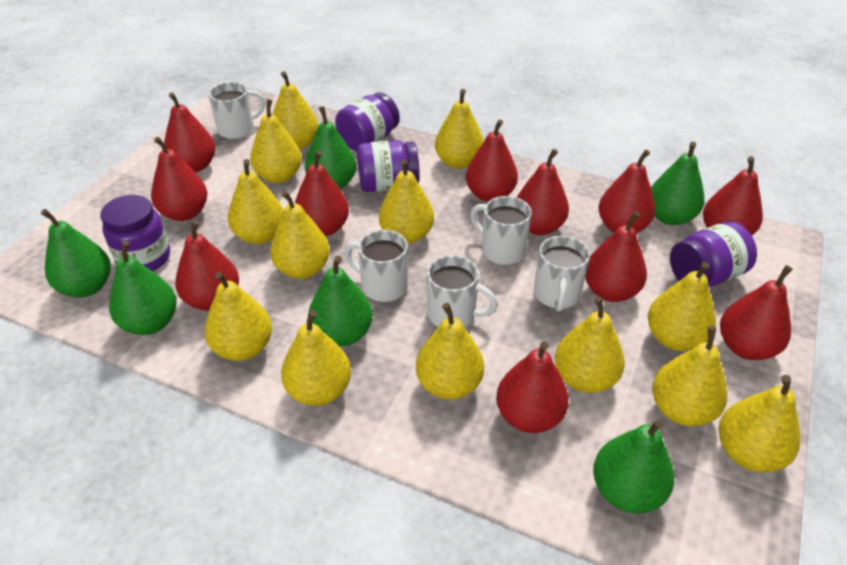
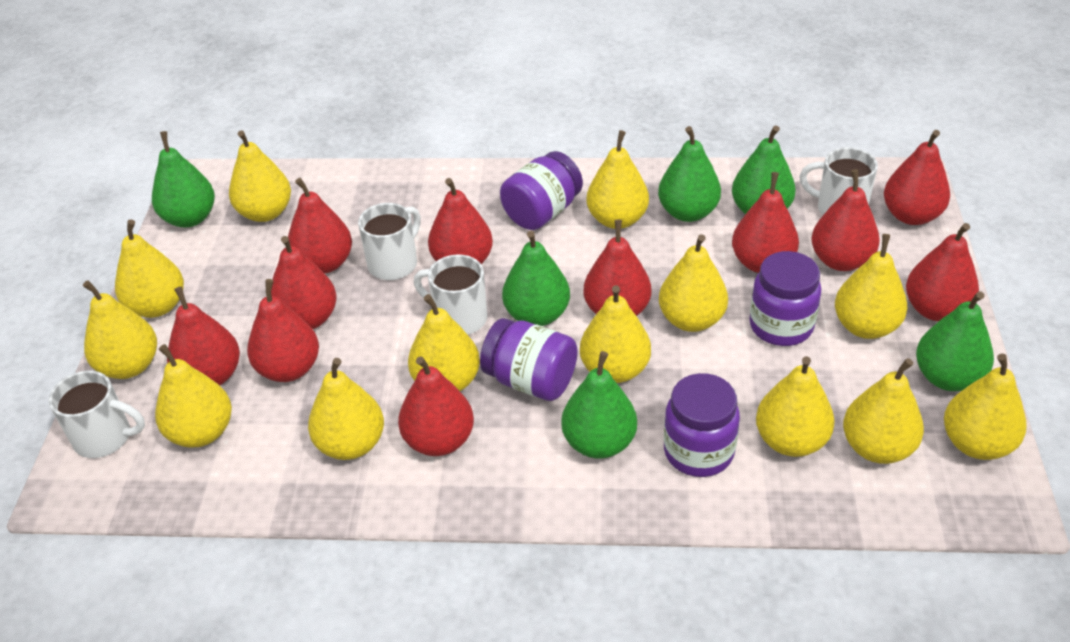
white mug: [208,82,265,139] [344,230,408,302] [427,255,498,327] [470,196,532,265] [534,236,590,312] = 5 -> [49,371,145,458] [358,203,421,280] [414,254,487,335] [799,147,878,215] = 4

